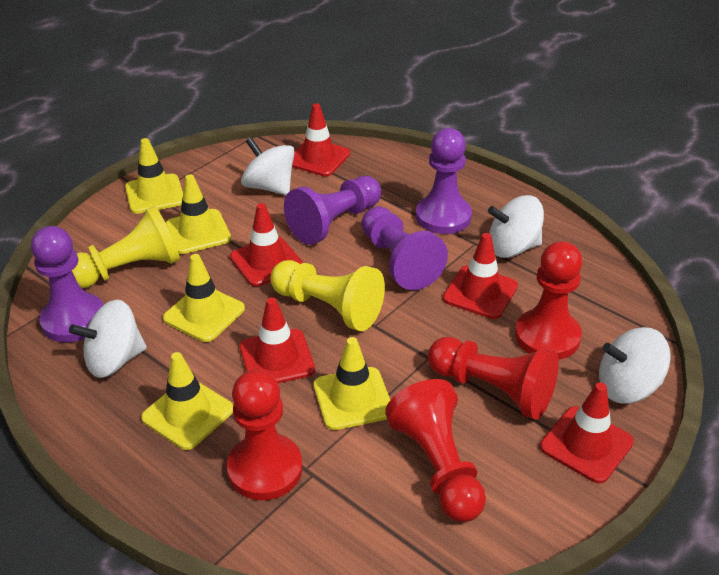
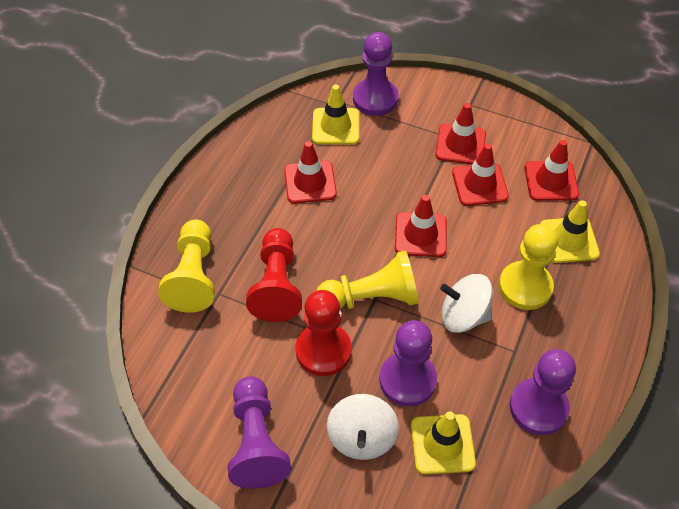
red pawn: [227,370,303,500] [385,379,486,522] [428,337,559,420] [515,241,582,359] = 4 -> [246,228,302,322] [295,290,352,376] = 2
white spinning top: [69,299,147,378] [241,137,295,195] [488,195,544,258] [599,327,671,404] = 4 -> [327,394,399,460] [440,274,493,333] = 2
yellow pawn: [72,206,180,288] [270,260,385,331] = 2 -> [158,219,215,312] [317,250,418,309] [499,224,558,310] = 3
yellow traffic cone: [125,138,183,214] [141,352,233,450] [163,254,245,342] [166,175,231,254] [314,337,390,430] = 5 -> [312,85,359,145] [411,411,476,474] [540,200,600,263] = 3

